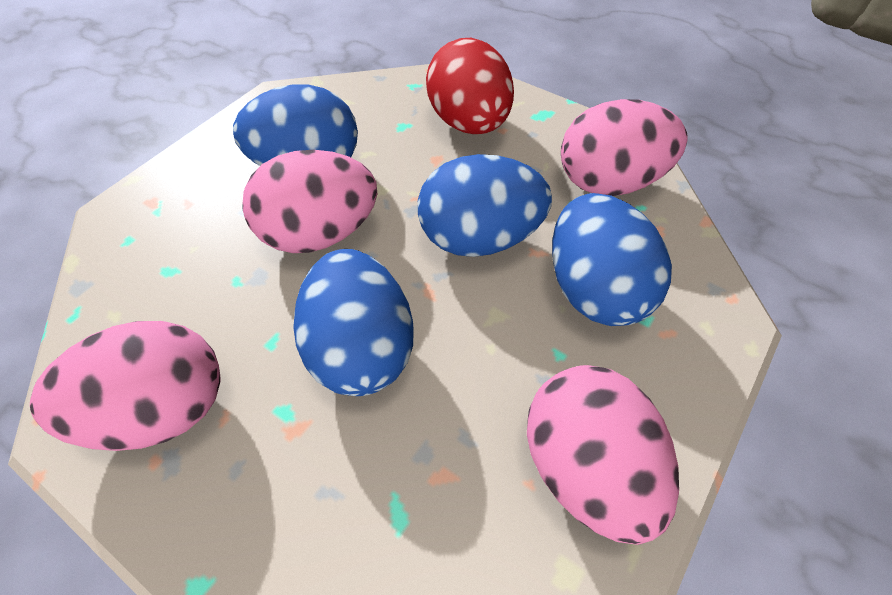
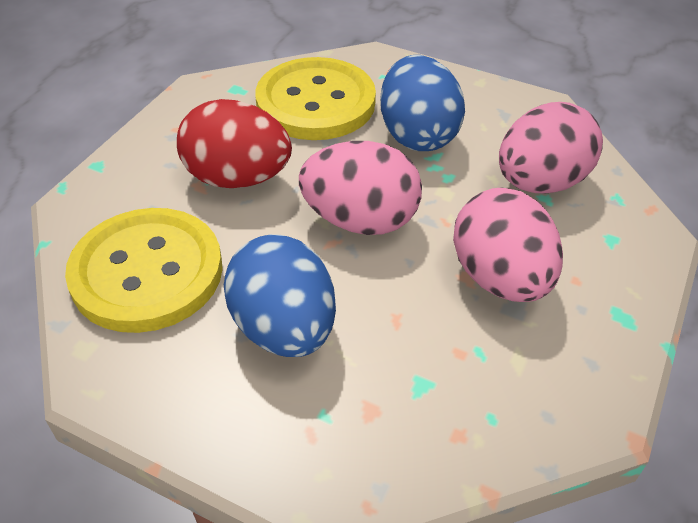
blue egg: [233,84,358,166] [293,249,413,396] [418,154,552,257] [552,193,672,326] = 4 -> [224,234,336,357] [380,55,465,151] = 2
pink egg: [30,321,221,451] [242,150,377,253] [527,365,679,545] [561,99,688,196] = 4 -> [299,141,422,235] [453,187,563,302] [499,102,603,193] = 3
yellow button: none = 0 -> [65,208,223,333] [255,57,376,140] = 2

